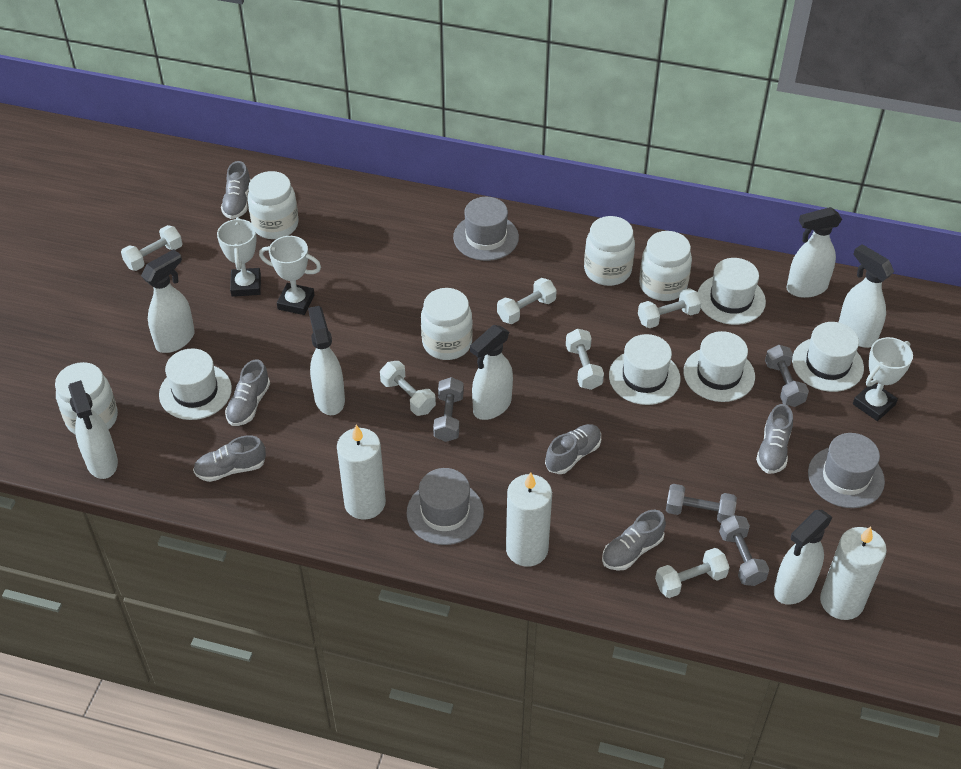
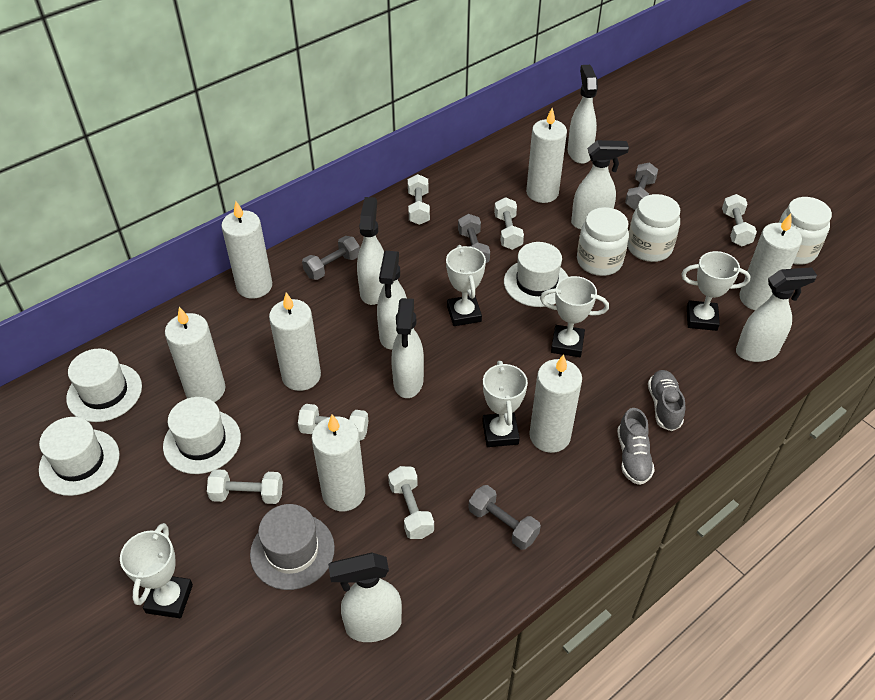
grey hat: [406,468,484,545] [453,197,519,261] [808,433,885,508] = 3 -> [250,504,335,590] = 1
grey shoe: [193,435,266,482] [221,161,251,219] [225,359,270,426] [545,424,601,474] [602,510,666,571] [756,404,793,474] = 6 -> [617,408,655,485] [648,370,685,431] = 2
white candle: [337,425,386,520] [506,472,552,567] [820,527,887,620] = 3 -> [165,307,226,402] [221,201,272,299] [269,292,321,391] [312,414,365,511] [526,108,567,203] [529,354,582,453] [739,214,802,310] = 7
white hat: [159,349,232,420] [609,334,681,405] [683,331,755,402] [698,258,766,325] [792,322,864,392] = 5 -> [39,417,120,496] [66,349,142,422] [163,397,241,474] [504,242,568,307] = 4
white jar: [55,362,118,434] [247,171,298,239] [421,288,473,360] [584,216,635,286] [639,231,692,301] = 5 -> [577,207,629,276] [628,194,680,262] [779,197,832,265] = 3
white trophy: [217,217,261,297] [259,236,321,315] [853,337,913,421] = 3 -> [120,523,193,618] [446,245,486,326] [482,361,528,447] [540,276,609,357] [681,251,751,331] = 5

